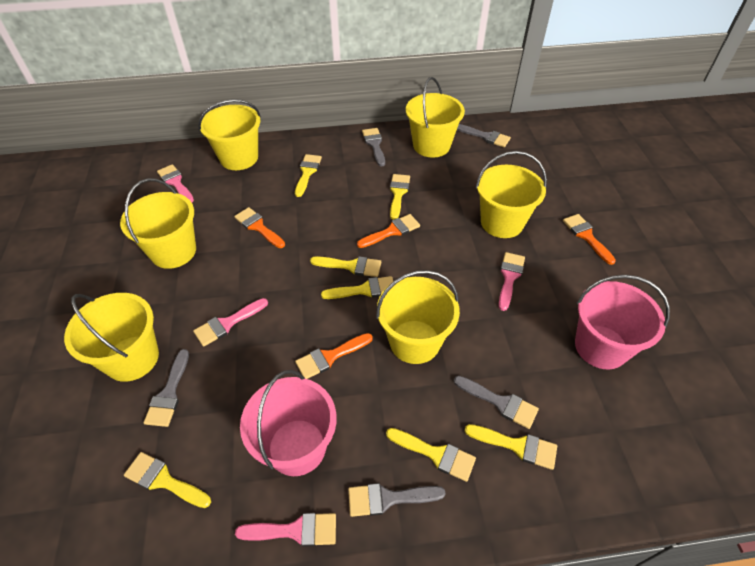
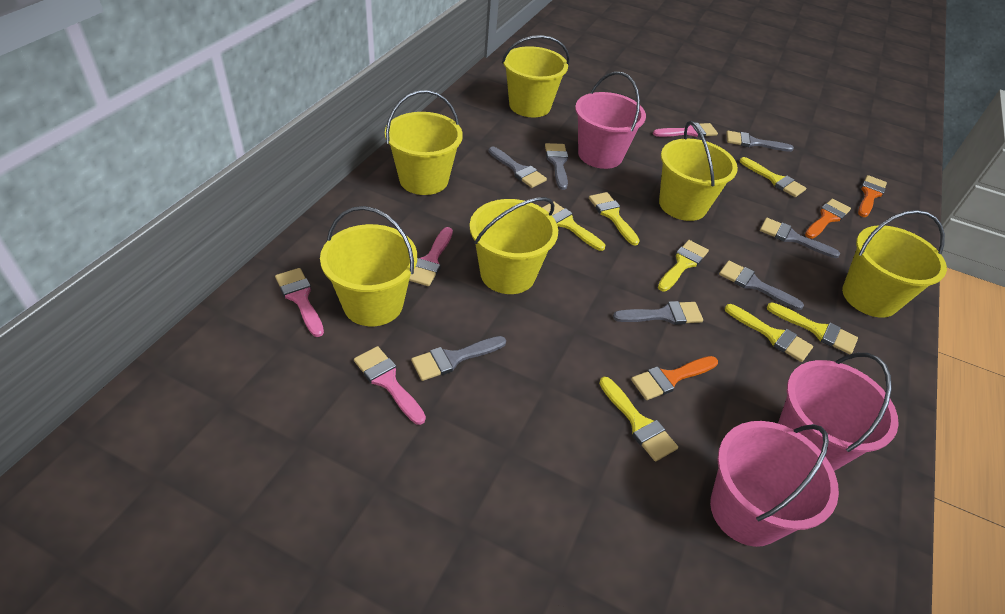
grey brush: [144,349,189,427] [348,483,445,517] [362,128,385,167] [454,376,539,429] [457,124,511,147] = 5 -> [411,336,506,381] [488,147,547,188] [545,143,568,190] [613,301,703,325] [719,260,804,310] [726,131,794,152] [760,218,840,258] = 7
orange brush: [234,207,285,248] [295,333,373,379] [357,214,420,248] [563,214,616,265] = 4 -> [631,356,718,400] [805,199,851,239] [858,175,887,217] = 3
pink bucket: [240,370,337,476] [575,275,670,369] = 2 -> [575,72,646,169] [710,421,839,547] [778,353,899,471] = 3

